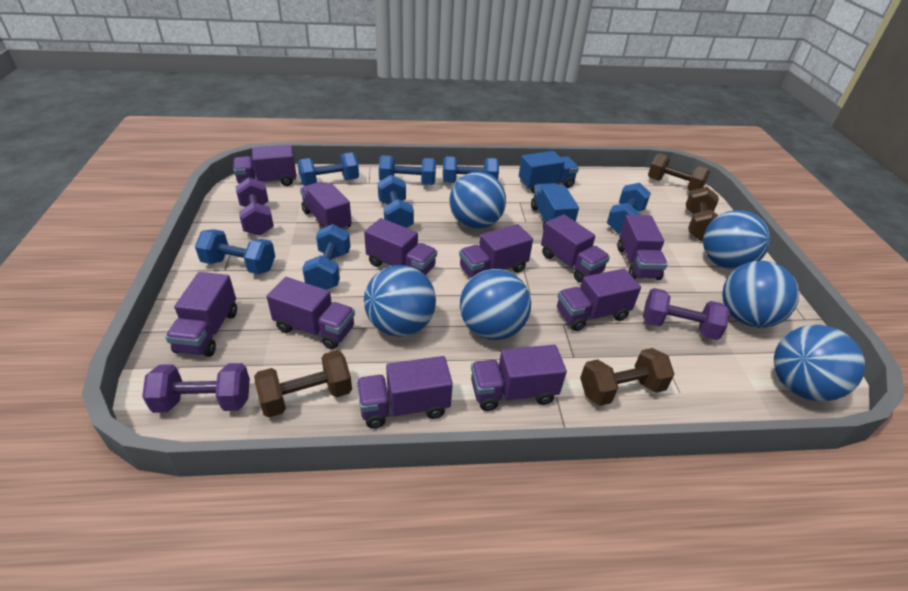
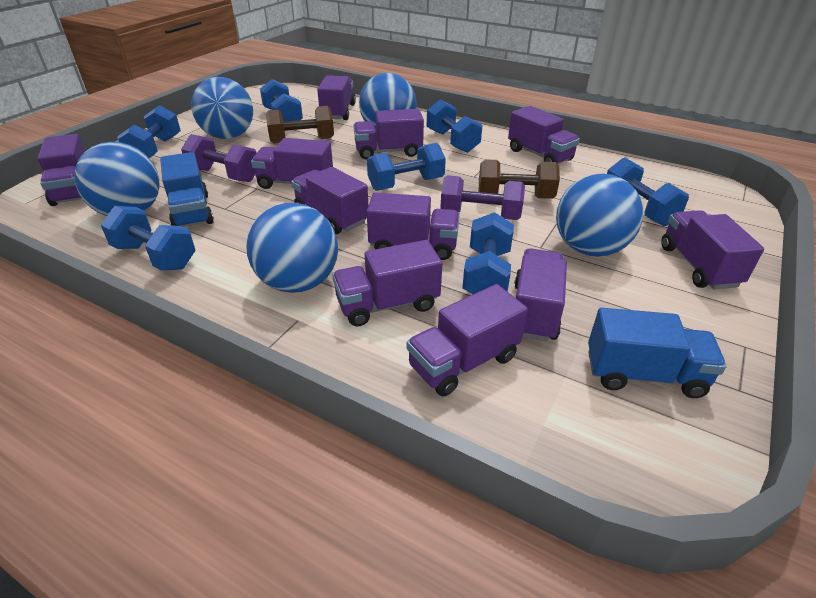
blue ball: [364,265,436,337] [449,172,506,229] [460,269,531,340] [703,210,770,270] [722,261,799,328] [774,325,865,401] = 6 -> [74,142,160,216] [191,77,253,139] [246,203,338,293] [359,73,416,129] [556,174,643,257] = 5
brown dumbbell: [254,350,352,418] [580,348,675,406] [648,153,710,191] [686,187,719,241] = 4 -> [266,106,334,143] [479,159,560,199] = 2
purple dumbbell: [142,363,250,413] [236,178,274,236] [643,288,730,340] = 3 -> [181,134,257,182] [440,175,525,220] = 2

